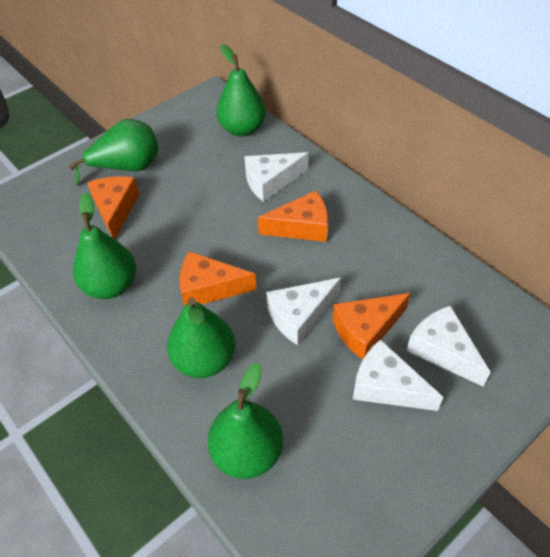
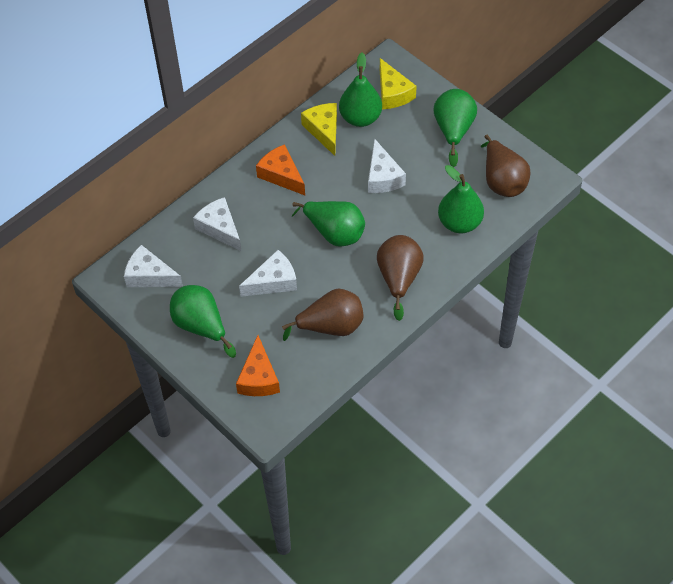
brown pear: none = 0 -> [282,289,363,341] [377,235,424,321] [481,135,530,197] = 3
orange cheese: [87,176,139,239] [180,251,257,306] [258,190,328,242] [333,293,411,359] = 4 -> [236,335,280,396] [256,144,305,195] = 2
yellow cheese: none = 0 -> [301,103,337,156] [380,58,417,109] = 2

